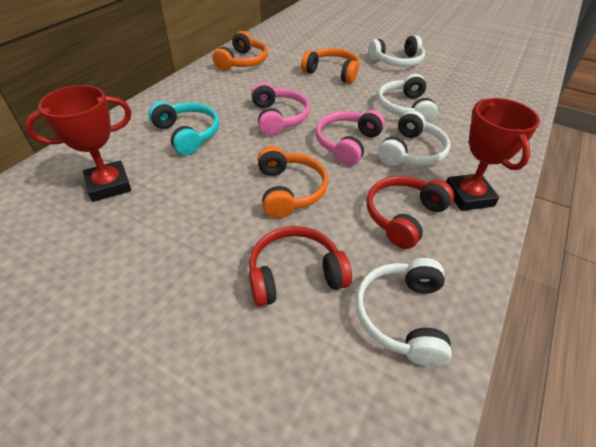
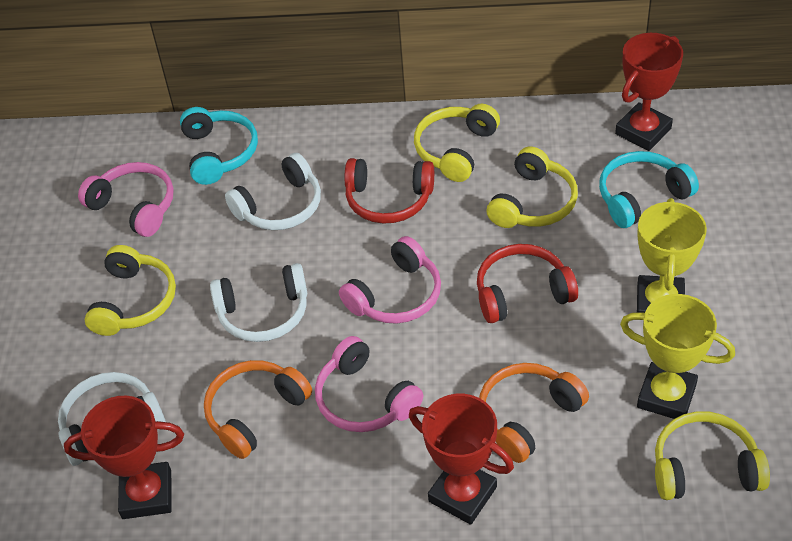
orange headphones: [213,31,268,71] [257,146,328,218] [301,48,360,84] = 3 -> [204,360,312,459] [479,363,589,463] = 2
pink headphones: [251,82,310,136] [316,110,385,166] = 2 -> [78,162,174,237] [315,336,423,432] [339,236,441,324] = 3
red trophy: [25,85,132,202] [446,98,540,211] = 2 -> [64,396,184,519] [409,394,514,525] [615,33,683,151] = 3
turquoise headphones: [148,101,219,155] = 1 -> [180,107,258,185] [599,151,699,228] = 2
white headphones: [356,258,452,367] [369,35,425,67] [378,74,438,123] [378,110,451,166] = 4 -> [58,372,166,466] [210,263,307,342] [225,153,321,230] = 3
yellow headphones: none = 0 -> [85,245,176,336] [414,104,500,182] [486,147,578,228] [655,411,770,500] = 4
yellow trophy: none = 0 -> [620,294,735,419] [637,198,707,313] = 2

